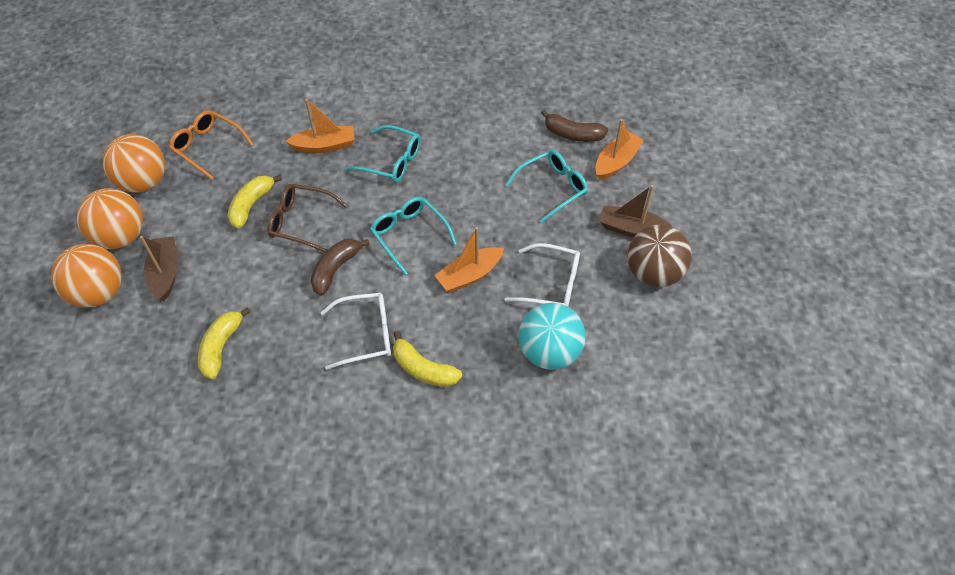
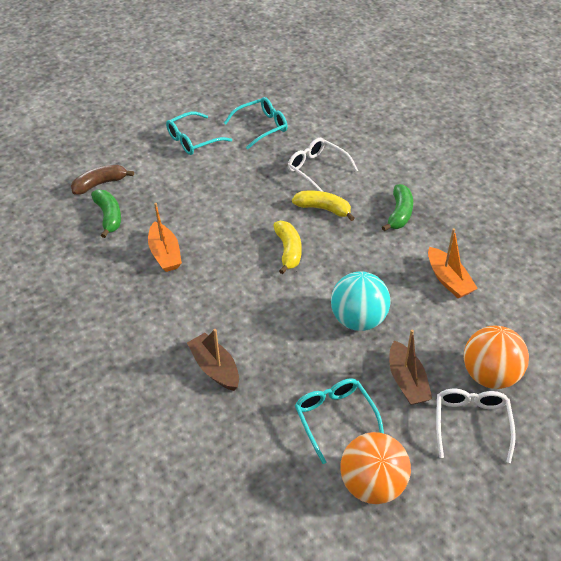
brown ball: [628,225,692,287] = 1 -> none = 0
brown banana: [311,239,370,296] [541,109,608,142] = 2 -> [71,165,134,195] = 1
brown glasses: [268,184,348,252] = 1 -> none = 0
green banana: none = 0 -> [91,190,121,238] [382,184,413,231] = 2
orange ball: [51,244,122,308] [77,188,143,249] [102,134,165,193] = 3 -> [340,432,411,504] [464,326,529,389] = 2
orange boat: [285,99,355,153] [434,227,504,293] [595,119,644,180] = 3 -> [148,203,182,272] [428,228,478,298] = 2
orange glasses: [169,110,254,180] = 1 -> none = 0
yellow banana: [198,307,251,379] [228,175,282,229] [393,331,462,387] = 3 -> [273,221,301,274] [292,191,355,221] = 2

